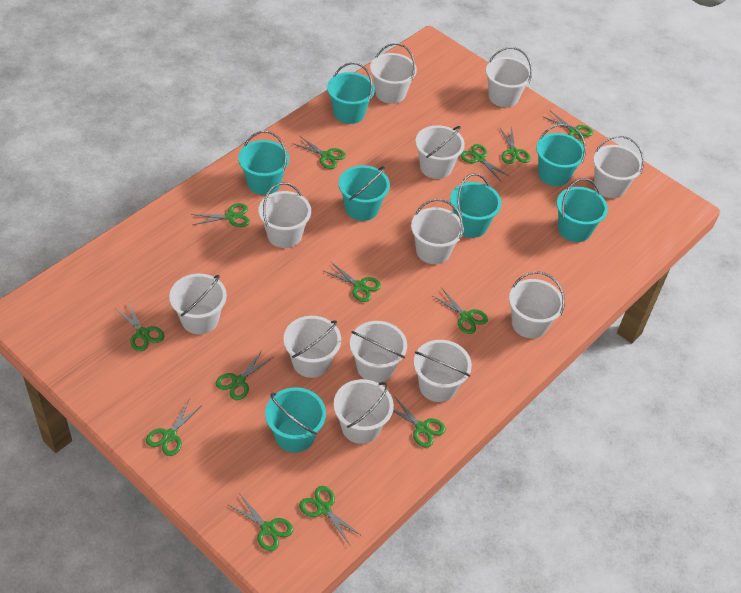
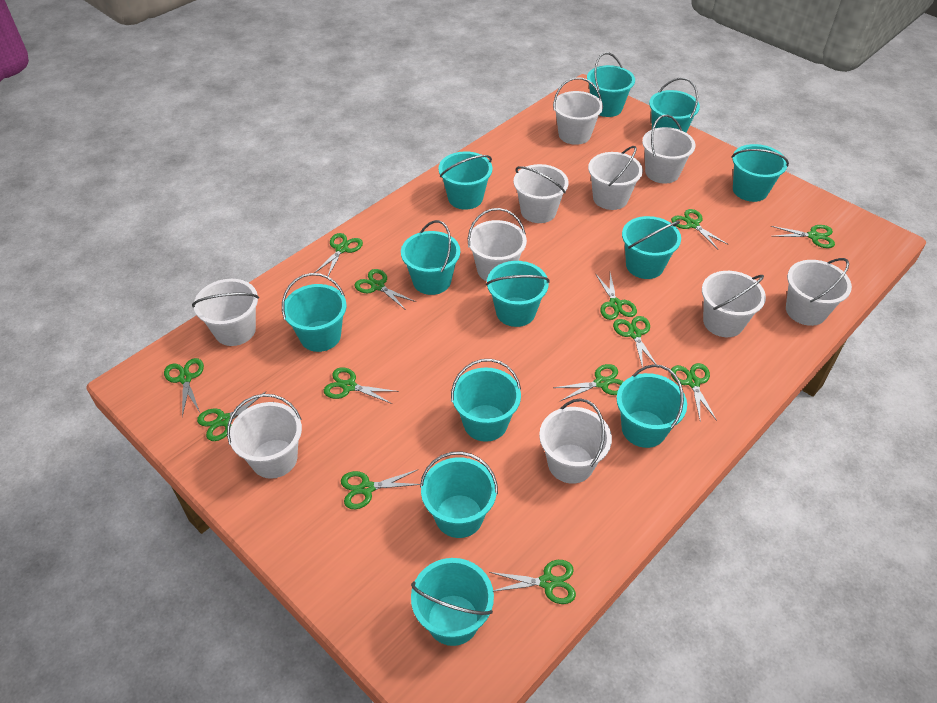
turquoise bucket: [238,131,289,195] [265,387,326,453] [327,62,375,124] [338,165,390,221] [450,173,501,238] [536,124,586,186] [557,178,608,242] = 7 -> [282,273,347,352] [401,220,460,295] [411,558,494,646] [420,451,498,538] [438,151,492,210] [451,359,521,442] [486,261,550,327] [587,52,635,117] [617,364,687,448] [622,216,681,279] [649,78,700,132] [731,144,789,202] = 12
white bucket: [169,273,227,334] [258,182,311,248] [283,316,341,378] [333,379,394,444] [350,321,407,383] [370,43,417,104] [411,199,464,264] [414,340,472,402] [415,125,465,179] [486,47,532,107] [509,271,565,338] [593,136,644,198] = 12 -> [192,279,259,346] [227,394,302,479] [468,208,527,281] [514,164,569,223] [539,399,612,484] [553,77,603,145] [588,146,643,210] [642,115,695,184] [702,271,766,337] [786,258,852,326] = 10

